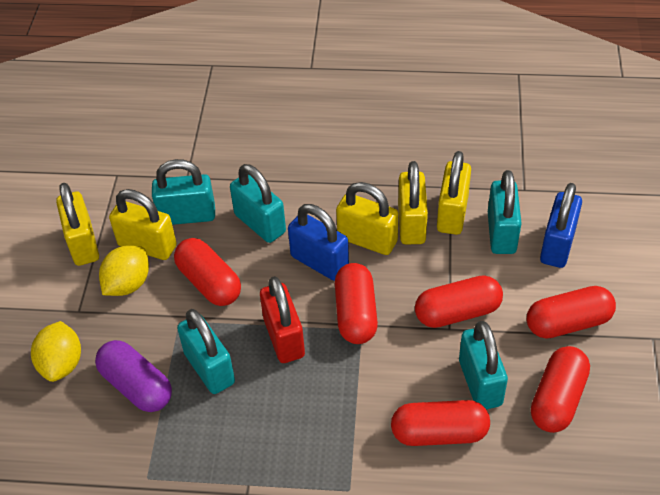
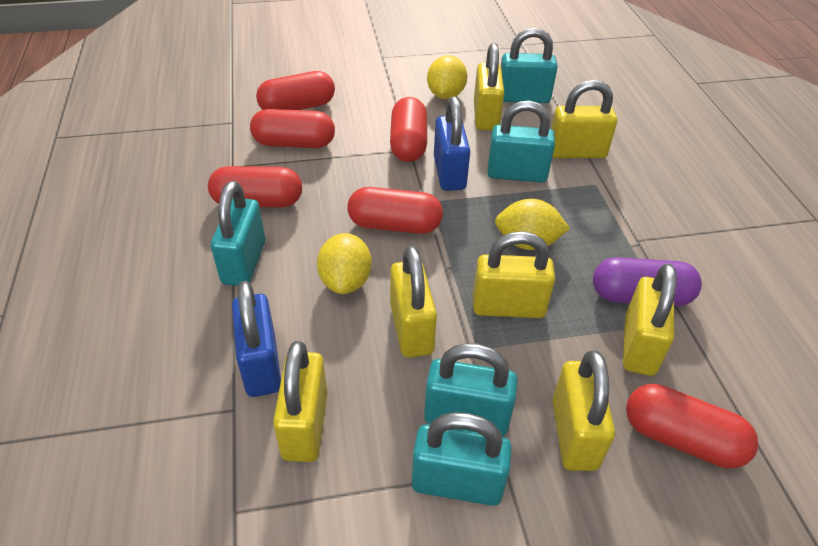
red padlock: [260,276,305,363] = 1 -> none = 0
yellow lemon: [31,321,81,382] [99,245,149,296] = 2 -> [317,233,372,294] [427,56,467,99] [495,199,570,250] = 3
yellow padlock: [56,183,99,266] [109,189,177,260] [336,182,398,255] [398,161,428,244] [437,151,471,235] = 5 -> [273,341,327,462] [390,246,437,358] [473,231,555,318] [474,43,504,131] [551,80,617,158] [552,350,615,471] [623,264,677,376] = 7

